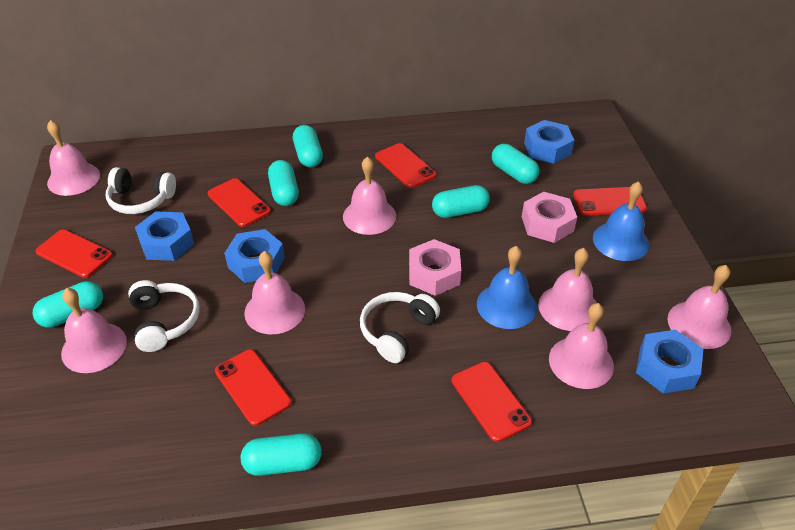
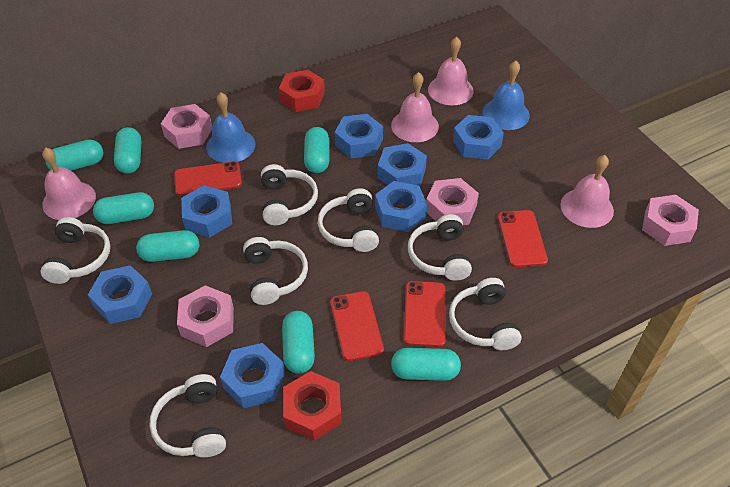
blue nut: [135,211,194,261] [224,229,285,283] [524,120,574,164] [636,330,703,394] = 4 -> [88,265,152,324] [181,185,232,238] [220,343,285,408] [335,114,383,158] [375,181,427,232] [378,143,427,186] [453,115,504,160] = 7
pink bell: [47,120,100,196] [61,288,127,373] [244,251,305,334] [343,157,396,235] [538,248,597,331] [549,303,614,389] [668,265,731,349] = 7 -> [42,148,96,220] [391,72,439,142] [428,37,474,105] [560,155,614,228] = 4
pink nut: [409,239,461,296] [522,192,577,243] = 2 -> [161,104,212,149] [177,285,234,347] [426,178,479,225] [642,195,699,246] = 4
red nut: none = 0 -> [279,70,325,112] [283,371,342,441] = 2
red phone: [35,230,113,278] [208,178,271,227] [215,349,291,426] [375,143,436,188] [451,362,532,442] [573,187,647,216] = 6 -> [174,161,242,196] [330,291,384,361] [404,281,446,347] [498,210,548,267] = 4
turquoise capsule: [33,281,103,328] [241,433,322,476] [268,160,299,206] [293,125,323,167] [432,185,490,218] [492,144,539,184] = 6 -> [45,140,103,171] [93,192,154,224] [114,127,141,173] [136,230,199,262] [282,311,315,374] [304,127,329,173] [391,348,461,381] = 7
white headphones: [106,167,176,214] [128,280,200,352] [360,292,440,363] = 3 -> [41,217,110,284] [150,374,226,457] [243,237,308,305] [261,164,318,225] [318,188,379,252] [408,214,472,281] [449,278,522,350] = 7

